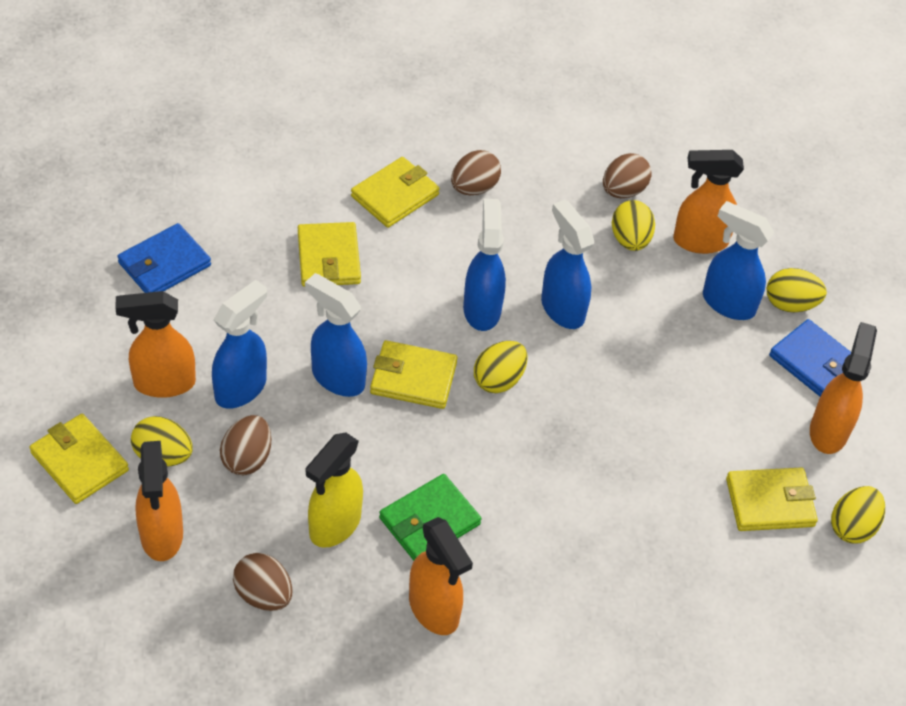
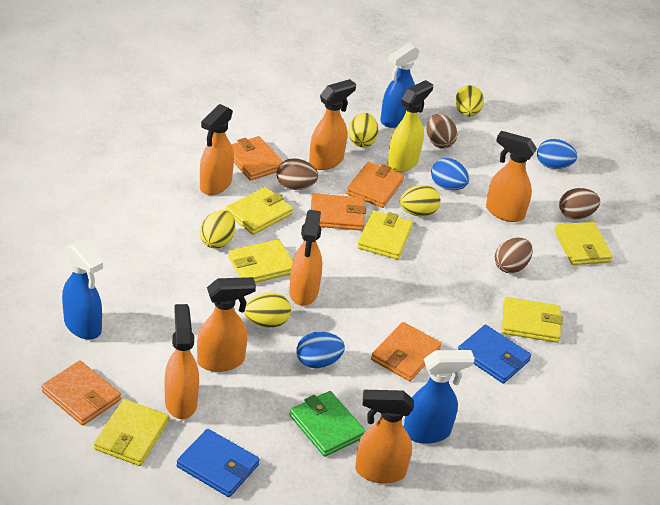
blue egg: none = 0 -> [296,332,345,368] [431,158,469,190] [537,139,577,169] = 3
blue spray bottle: [212,280,267,409] [305,273,367,397] [463,198,506,331] [541,199,594,329] [703,201,775,320] = 5 -> [62,240,103,340] [380,43,420,128] [404,350,475,444] = 3
orange spray bottle: [115,291,196,398] [136,441,183,561] [409,517,473,635] [673,150,744,254] [810,322,877,454] = 5 -> [165,304,199,419] [197,277,256,372] [200,104,234,195] [289,210,322,306] [309,79,356,170] [355,390,413,484] [486,131,537,222] = 7
orange wallet: none = 0 -> [41,360,121,426] [231,136,283,181] [311,193,366,231] [346,162,404,208] [371,322,441,381] = 5
yellow wallet: [29,414,129,504] [298,222,361,287] [351,157,440,228] [370,340,458,409] [726,467,818,531] = 5 -> [94,399,169,466] [226,187,293,235] [228,239,293,283] [357,211,413,259] [502,297,563,343] [555,222,613,265] = 6

